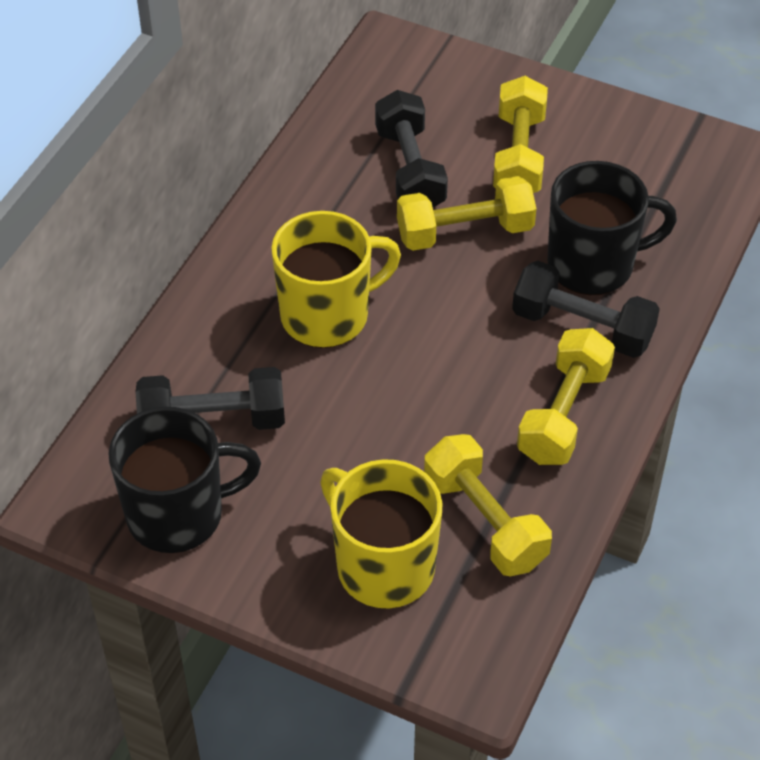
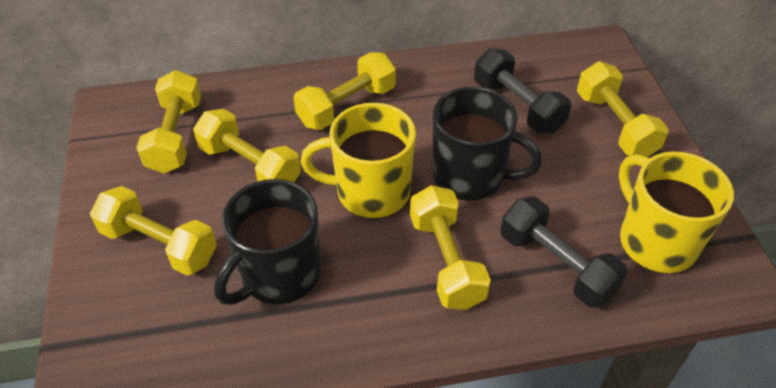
black dumbbell: [136,367,285,430] [375,90,448,207] [512,261,660,358] = 3 -> [474,48,571,133] [500,196,628,308] = 2
yellow dumbbell: [397,176,536,251] [424,434,552,576] [493,76,548,193] [517,328,615,465] = 4 -> [90,186,217,275] [137,70,201,174] [193,109,301,182] [293,52,396,130] [410,185,491,310] [577,62,669,157] = 6

